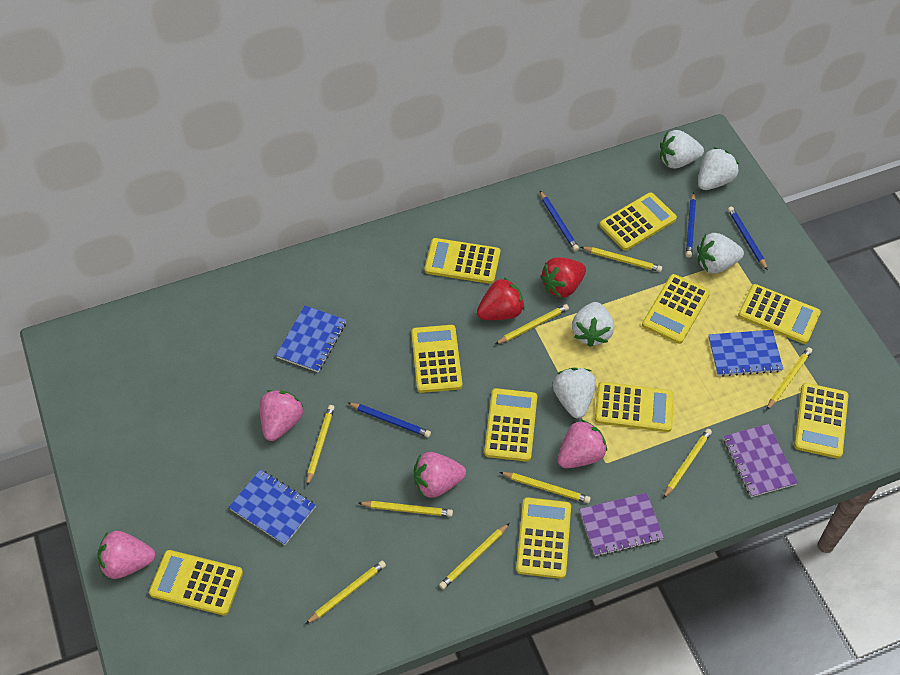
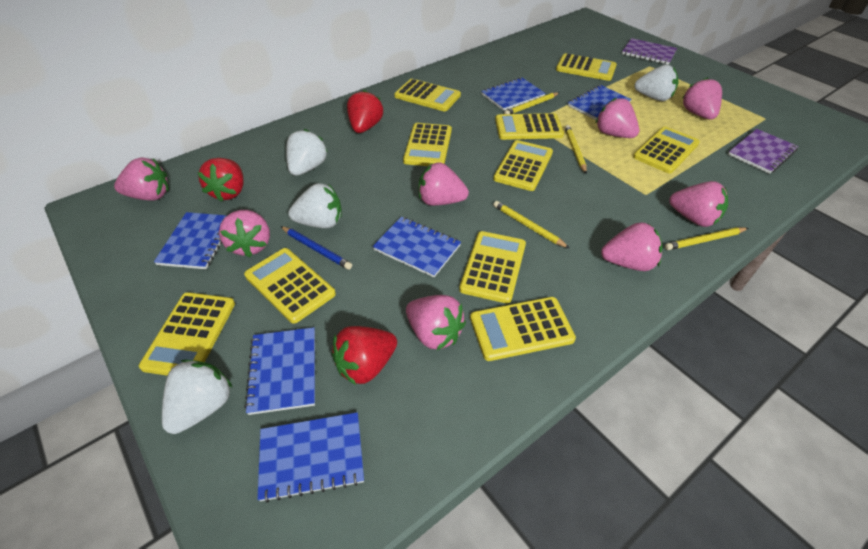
blue notebook: [229,469,316,545] [276,306,346,372] [708,330,783,377] = 3 -> [154,212,227,269] [244,327,315,415] [257,412,364,503] [372,217,461,277] [481,77,546,111] [568,85,632,120] = 6
blue pencil: [348,403,431,438] [540,191,579,251] [686,192,696,257] [728,206,768,270] = 4 -> [280,226,352,270] = 1
pink strawberry: [97,531,155,579] [260,390,303,441] [414,452,466,498] [558,420,607,468] = 4 -> [114,157,169,201] [219,210,270,257] [406,295,466,350] [419,162,469,206] [595,98,639,138] [601,222,663,271] [669,181,728,227] [682,78,722,119] = 8
red strawberry: [477,278,525,320] [540,257,586,298] = 2 -> [197,158,244,202] [332,326,397,385] [347,90,383,133] = 3
white strawberry: [553,368,596,418] [572,302,614,347] [660,130,704,169] [697,233,744,274] [698,147,739,190] = 5 -> [162,360,233,434] [286,129,327,176] [288,183,342,228] [634,65,679,101] = 4
yellow pencil: [306,561,386,624] [307,405,335,486] [358,501,453,517] [439,523,509,589] [495,304,569,344] [500,472,591,503] [581,247,662,272] [663,429,712,499] [766,347,812,410] = 9 -> [493,201,569,248] [504,92,560,114] [565,125,587,174] [665,228,748,250] = 4

